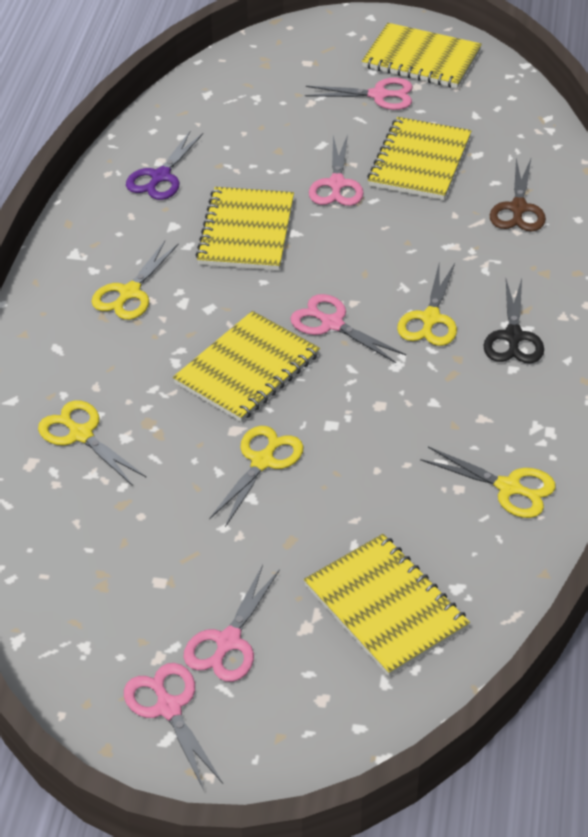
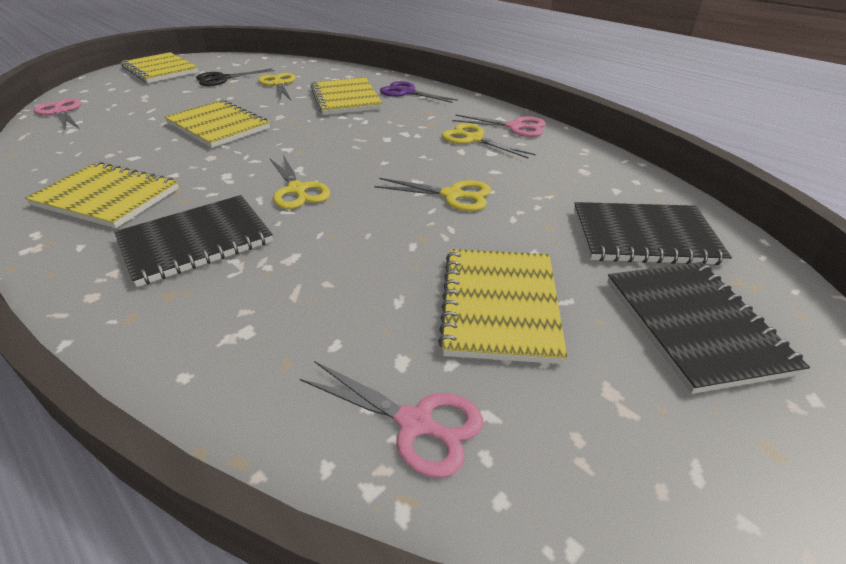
black notebook: none = 0 -> [114,195,273,287] [574,202,732,265] [607,262,810,394] = 3
brown scissors: [490,158,546,232] = 1 -> none = 0
pink scissors: [124,663,223,790] [183,565,280,682] [290,294,406,363] [305,78,413,110] [309,134,364,206] = 5 -> [34,98,81,129] [300,361,483,478] [452,114,546,137] = 3
yellow scissors: [38,400,147,486] [91,241,179,320] [209,426,304,527] [397,263,457,346] [420,447,556,518] = 5 -> [258,73,295,100] [270,155,330,209] [375,178,492,211] [442,123,536,159] = 4

